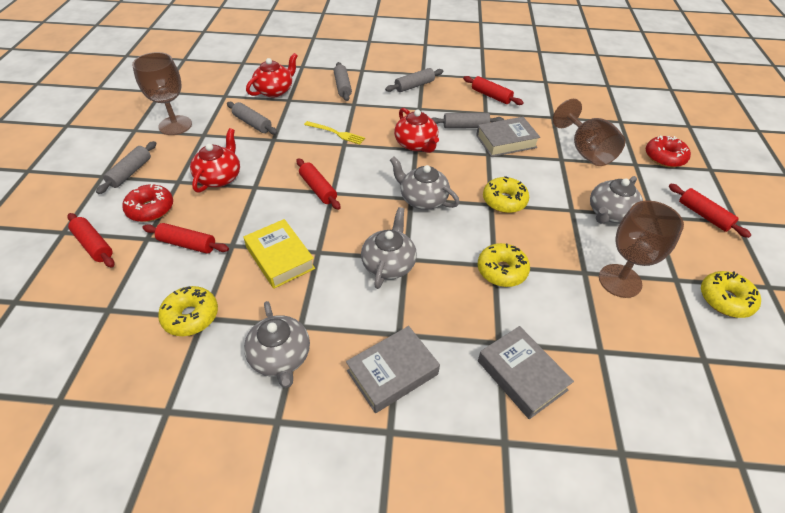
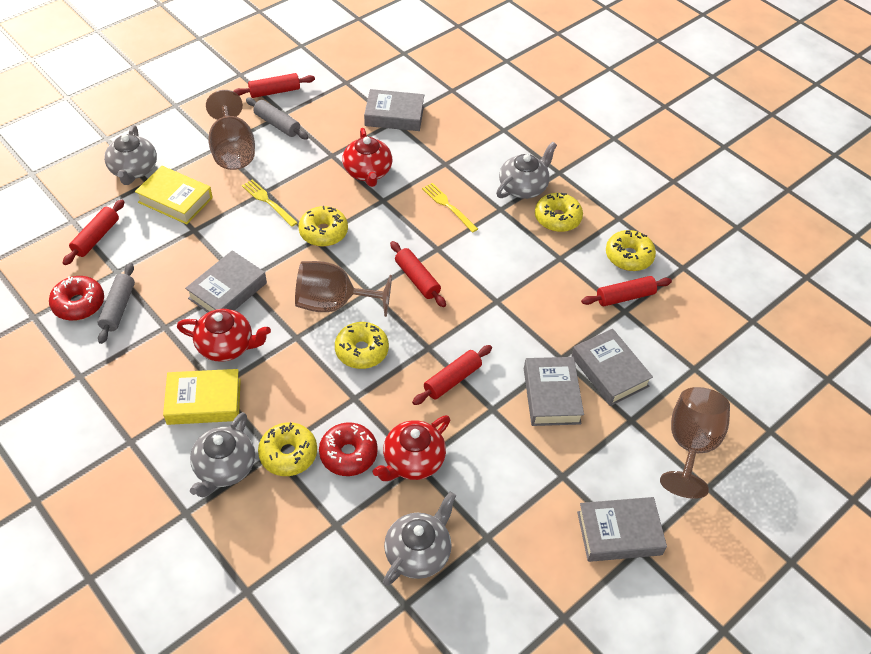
grey book: [346,326,440,413] [476,117,540,157] [478,326,574,419] = 3 -> [185,250,267,313] [364,89,424,131] [524,357,584,426] [571,329,653,406] [577,497,667,562] = 5
grey rolling pin: [96,141,156,194] [227,102,278,135] [334,62,352,101] [385,68,443,92] [431,113,504,128] = 5 -> [98,263,135,344] [246,98,309,139] = 2
yellow book: [243,219,315,289] = 1 -> [135,166,213,224] [163,369,241,425] = 2
yellow donut: [158,286,218,336] [478,243,530,287] [483,176,529,213] [701,271,761,318] = 4 -> [258,422,317,476] [299,206,348,247] [335,322,389,369] [535,193,583,232] [606,230,656,271] = 5
yellow fork: [304,121,365,145] = 1 -> [242,179,298,227] [422,183,478,233] = 2

